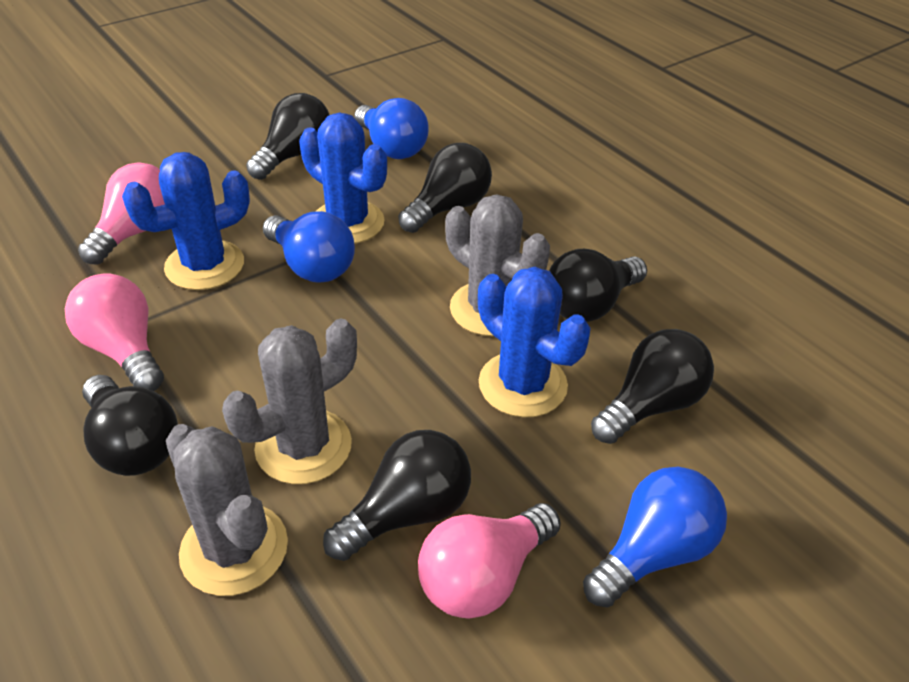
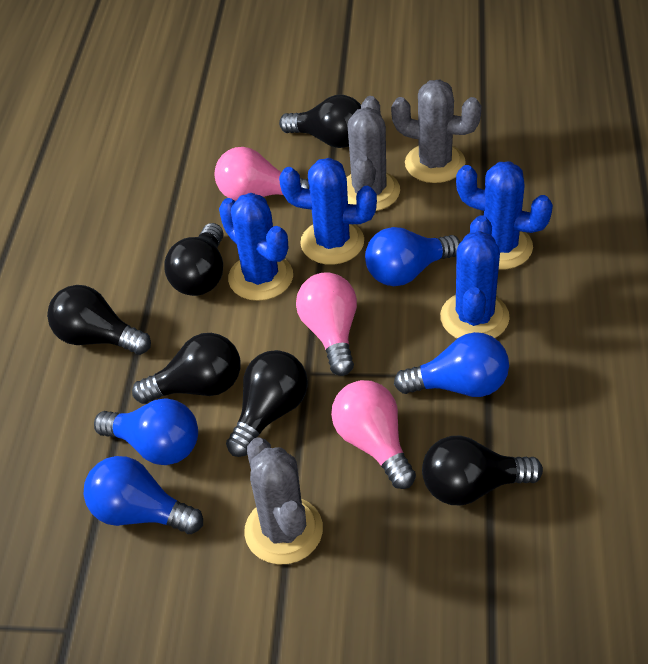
blue cactus: [122,152,250,290] [299,112,387,244] [478,267,591,418] = 3 -> [219,193,293,301] [279,158,377,265] [440,215,510,338] [456,161,553,270] = 4
blue light bulb: [263,211,355,283] [354,98,429,159] [583,467,727,608] = 3 -> [84,456,203,534] [94,398,198,465] [365,227,461,286] [394,332,509,397] = 4

